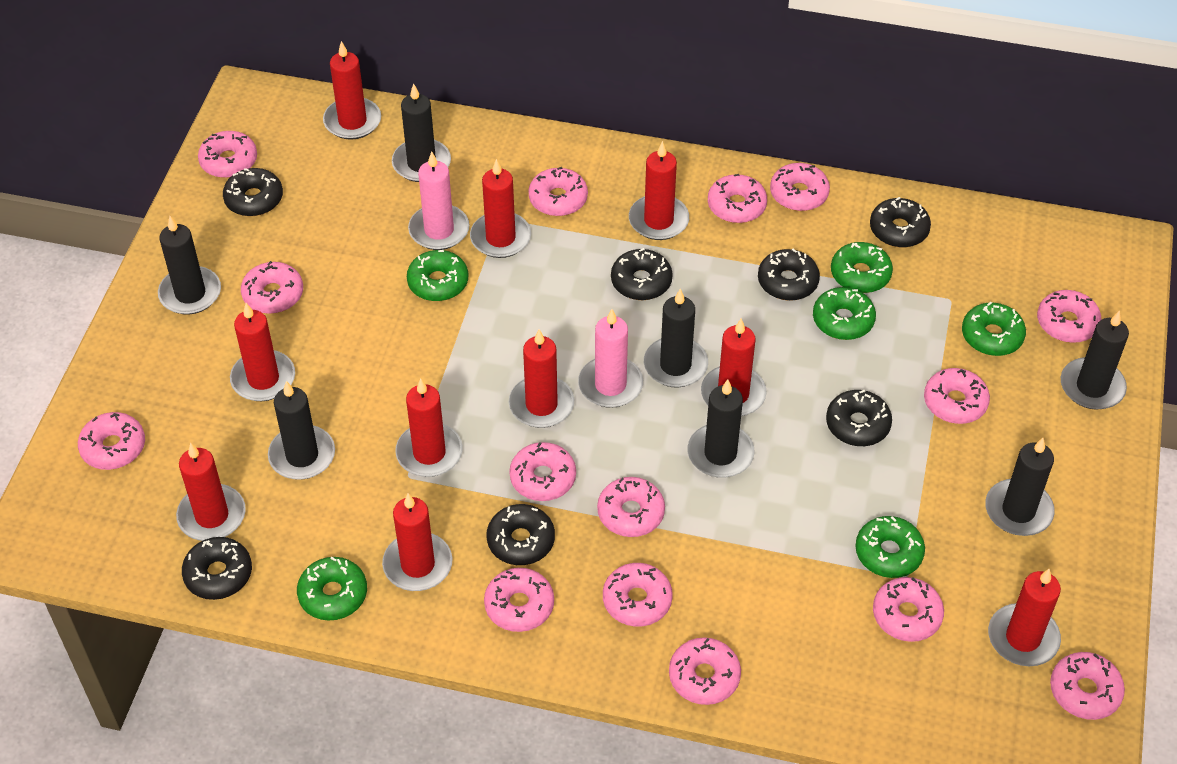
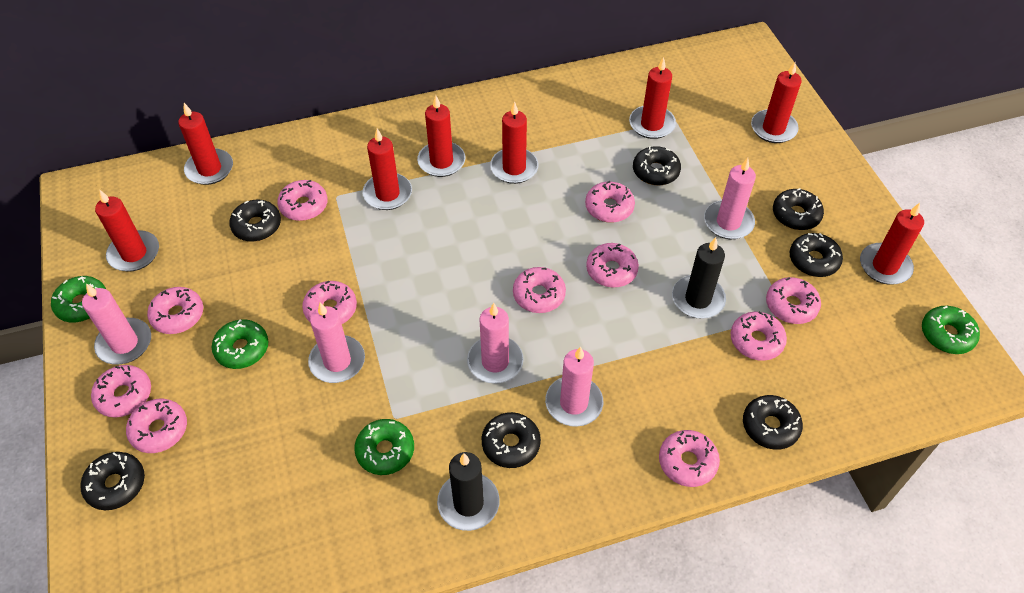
black candle: [158,216,221,315] [268,381,335,480] [392,84,451,182] [644,289,708,388] [687,379,755,478] [985,438,1055,536] [1061,310,1129,410] = 7 -> [437,452,500,531] [672,237,726,318] = 2
green donut: [297,557,367,621] [407,250,468,301] [813,287,876,340] [831,242,893,293] [855,516,925,578] [962,302,1026,356] = 6 -> [51,276,106,322] [212,319,268,369] [354,419,414,475] [922,306,980,354] = 4
pink candle: [408,151,469,250] [578,309,643,408] = 2 -> [82,284,151,365] [308,303,365,383] [467,303,524,384] [545,346,603,427] [704,158,756,239] = 5
pink donut: [78,412,145,470] [198,131,257,178] [241,261,303,314] [484,568,554,632] [509,442,576,501] [528,167,588,216] [597,477,665,537] [603,563,673,627] [669,637,741,705] [708,174,767,223] [770,163,830,211] [873,577,944,642] [924,368,990,424] [1037,290,1101,343] [1050,652,1125,720] = 15 -> [91,365,151,418] [126,399,187,453] [147,287,203,334] [277,180,328,221] [302,280,357,324] [513,267,566,313] [585,181,635,223] [586,243,639,288] [659,430,720,487] [730,311,787,361] [766,277,821,324] = 11
red candle: [176,442,246,541] [230,303,295,401] [323,41,381,140] [382,493,453,591] [395,378,463,477] [470,159,531,258] [509,329,574,428] [629,141,689,240] [701,319,767,416] [988,569,1061,666] = 10 -> [95,189,159,272] [178,103,233,185] [362,129,412,210] [417,95,465,177] [490,101,539,184] [629,57,676,139] [751,62,802,143] [860,203,924,285] = 8

